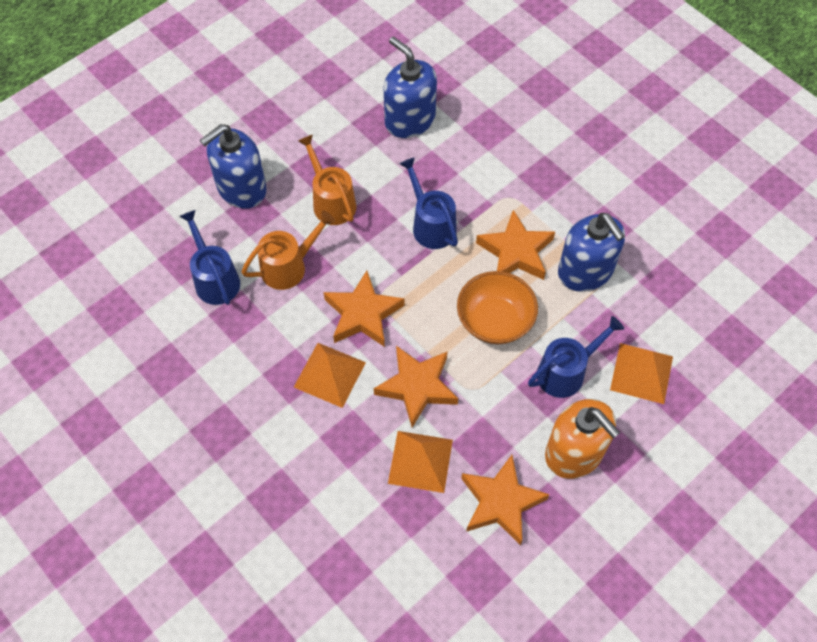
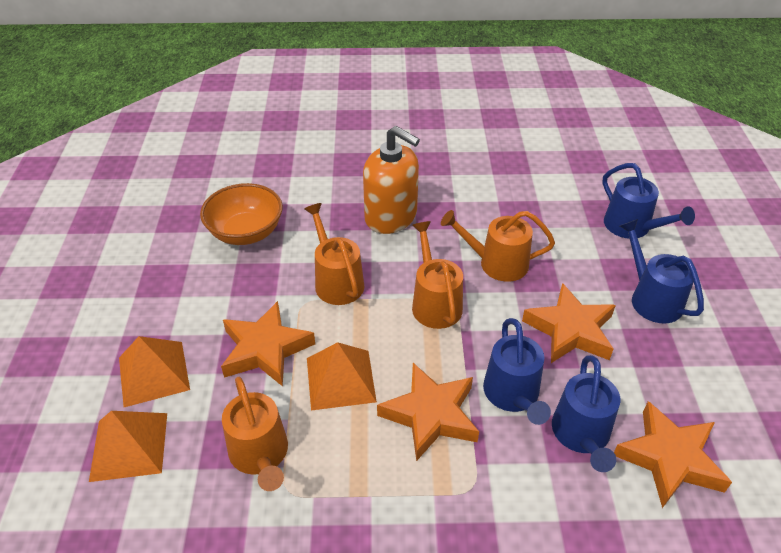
blue soap dispenser: [200,124,267,209] [383,36,437,138] [558,213,625,292] = 3 -> none = 0
blue watering can: [179,210,240,305] [400,157,458,249] [528,316,624,398] = 3 -> [483,318,551,425] [552,355,620,472] [602,163,695,239] [620,219,704,323] = 4
orange watering can: [241,210,335,290] [298,134,356,225] = 2 -> [222,377,288,491] [304,203,364,305] [412,221,463,329] [441,210,555,282] = 4

